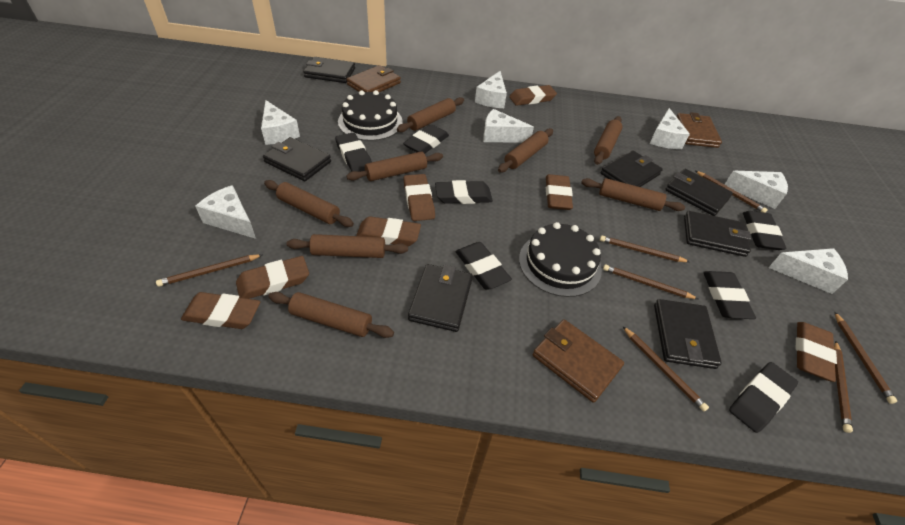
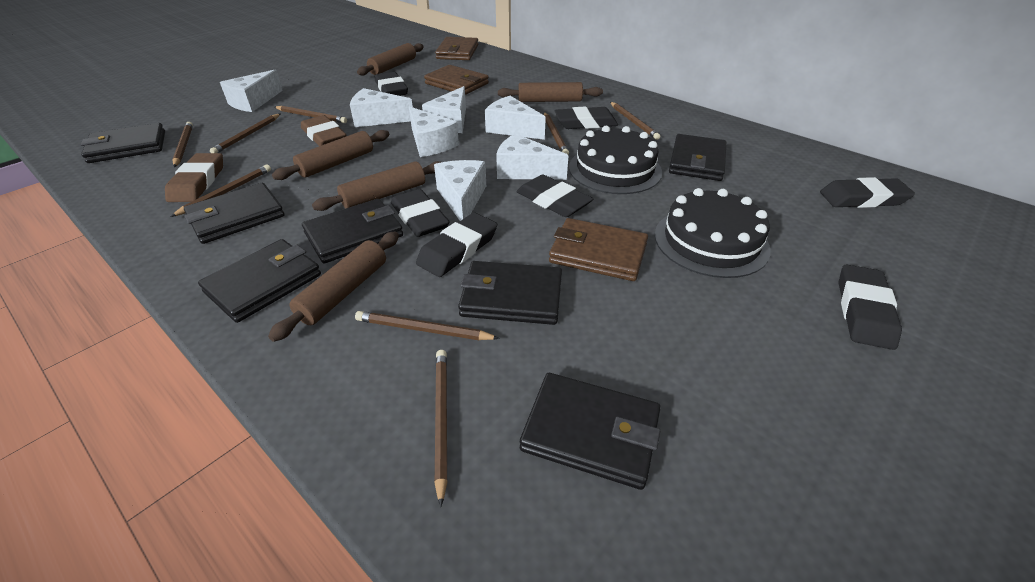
brown eraser: [181,292,261,329] [236,256,309,299] [356,216,421,246] [403,174,435,221] [509,85,557,106] [546,174,573,210] [796,322,837,382] = 7 -> [165,153,223,202] [301,115,347,146] = 2
brown pencil: [156,254,263,287] [600,236,690,262] [603,265,698,299] [623,327,709,411] [696,171,768,213] [834,312,897,404] [834,341,853,433] = 7 -> [170,165,271,217] [172,122,193,167] [210,114,280,153] [275,106,347,123] [355,311,500,340] [434,350,448,507] [544,112,569,155] [610,102,661,140] = 8
brown rolling pin: [264,180,354,227] [268,292,394,338] [287,234,408,258] [346,151,443,181] [397,97,464,132] [498,128,553,172] [581,178,685,211] [594,116,622,165] = 8 -> [268,232,399,342] [272,130,390,180] [312,161,441,211] [357,43,424,76] [498,82,603,102] = 5

